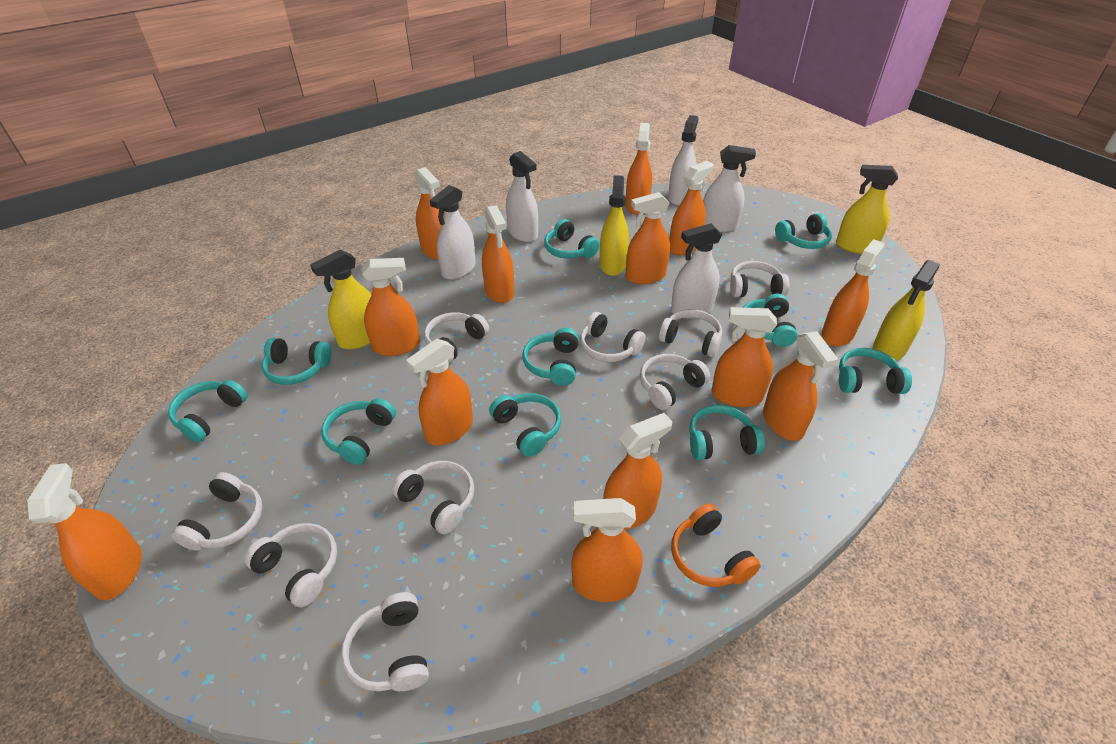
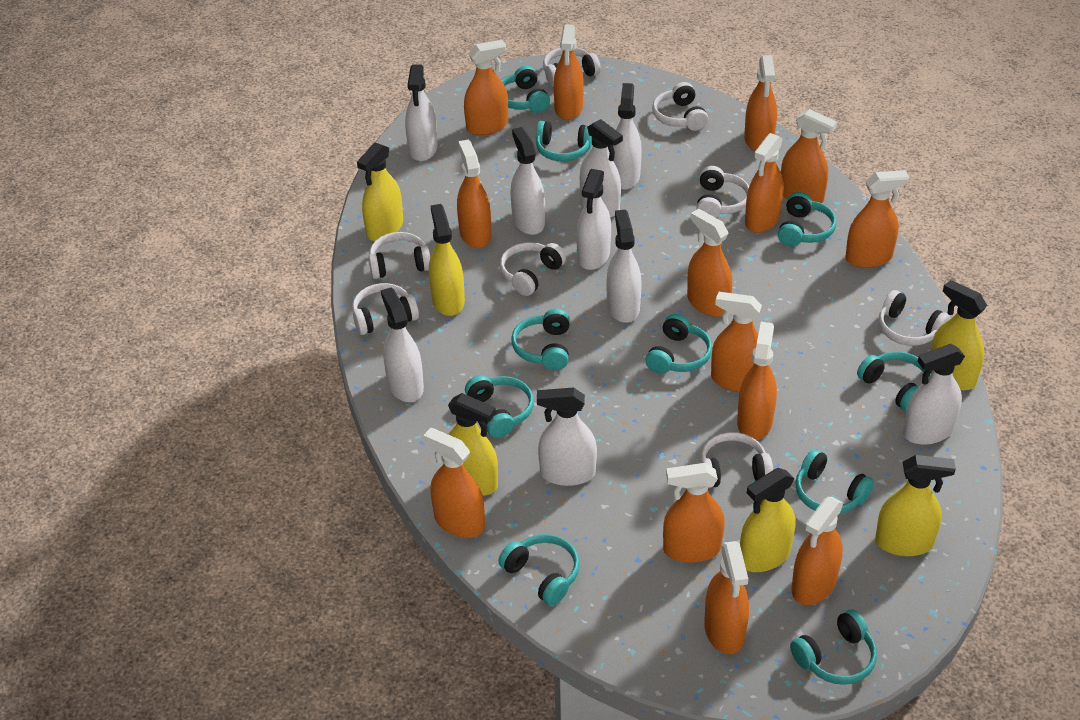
orange headphones: [671,504,761,587] = 1 -> none = 0
orange spray bottle: [27,463,142,600] [362,258,420,356] [406,339,473,446] [414,167,444,260] [482,205,514,303] [572,498,643,602] [603,413,673,529] [625,123,652,215] [626,192,670,284] [669,161,714,255] [711,307,777,407] [763,331,838,441] [822,239,885,347] = 13 -> [423,428,485,538] [457,140,491,248] [464,40,508,135] [554,24,584,120] [663,463,725,563] [687,209,732,317] [704,541,749,654] [711,292,762,392] [737,322,777,440] [744,55,777,151] [745,133,784,233] [781,109,837,203] [792,497,843,605] [845,170,909,268] = 14
white headphones: [171,472,262,551] [244,523,337,607] [341,592,429,691] [392,461,474,534] [424,312,489,363] [580,312,646,362] [640,354,710,410] [659,309,722,357] [730,261,790,297] = 9 -> [352,283,419,335] [368,232,430,279] [500,242,566,296] [543,47,601,87] [652,82,708,131] [697,166,749,218] [701,432,773,488] [878,290,950,346] = 8
white spray bottle: [430,185,476,280] [506,151,538,242] [668,115,699,205] [671,223,722,319] [703,145,756,232] = 5 -> [381,287,424,402] [405,64,438,161] [510,127,545,235] [537,388,597,486] [576,169,611,270] [580,119,623,217] [607,210,642,323] [613,83,642,190] [903,344,965,445] = 9
yellow spray bottle: [310,250,372,349] [599,175,629,276] [836,165,898,254] [873,260,940,361] = 4 -> [357,142,403,241] [429,204,465,316] [448,393,498,496] [740,468,796,572] [875,455,956,556] [931,280,987,390] = 6

